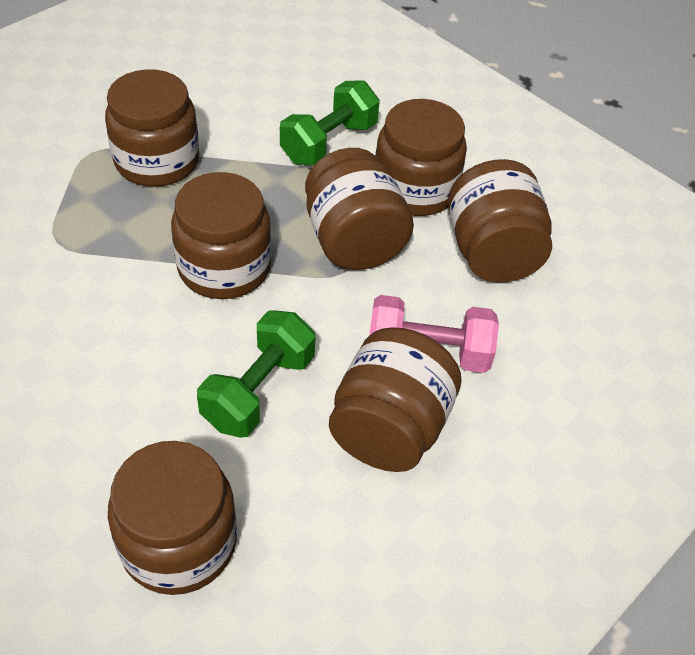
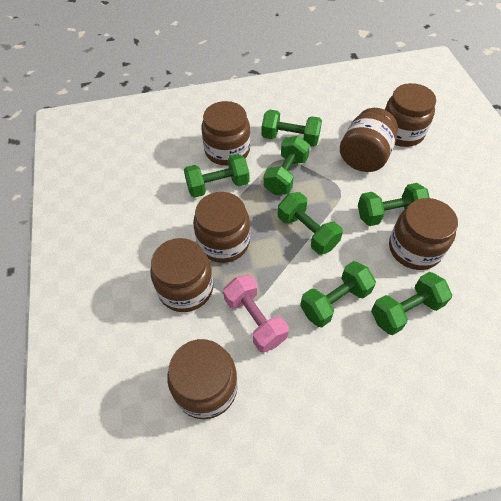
green dumbbell: [197,310,316,438] [280,80,380,166] = 2 -> [184,154,250,198] [262,110,322,147] [264,136,310,195] [278,192,343,255] [300,261,376,327] [358,183,430,226] [371,272,452,335] = 7

